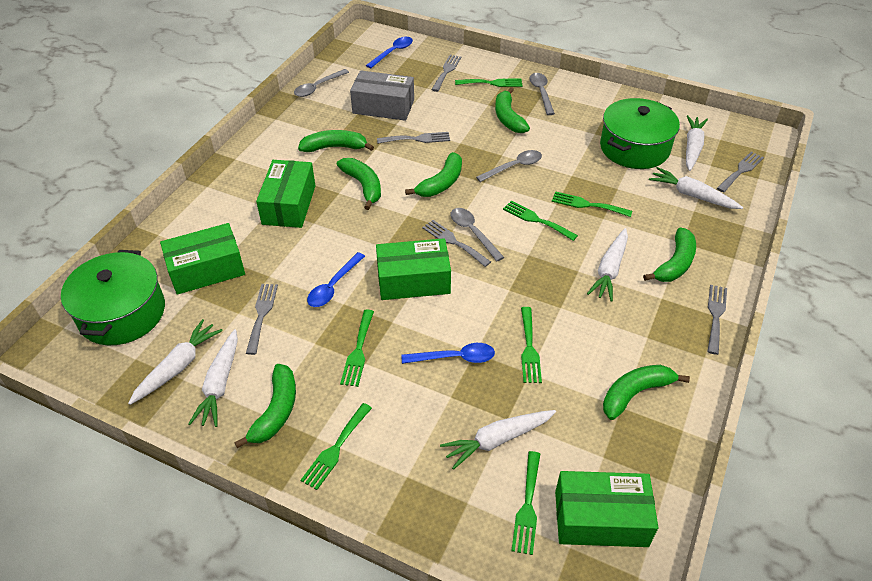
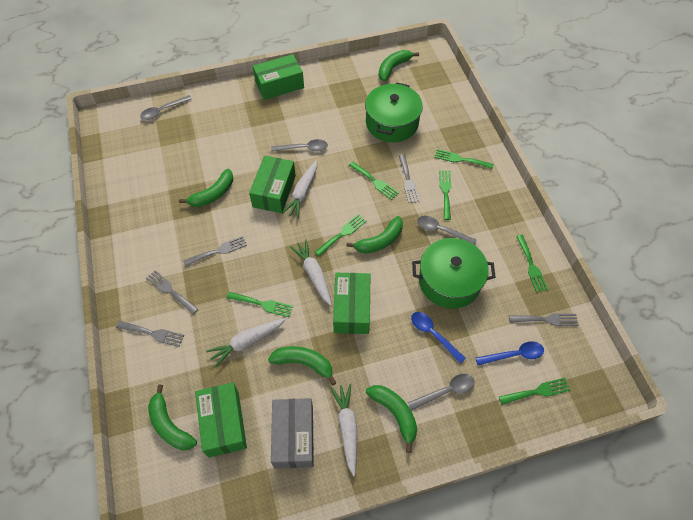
blue spoon: [307,252,365,307] [366,37,413,68] [402,343,495,364] = 3 -> [411,312,466,364] [476,341,544,365] = 2
green banana: [234,364,296,448] [298,130,374,152] [337,158,381,210] [405,152,462,197] [495,87,530,133] [603,365,690,420] [643,227,696,282] = 7 -> [148,385,197,450] [179,169,233,207] [268,346,337,385] [346,216,403,253] [366,385,417,453] [379,50,419,82] = 6
grey fork: [246,284,278,355] [377,132,450,144] [422,220,491,267] [431,55,461,92] [707,285,727,355] [717,152,764,192] = 6 -> [116,321,184,347] [146,270,198,314] [183,236,247,267] [398,154,420,203] [509,313,579,326] = 5
white carrot: [128,319,223,405] [188,329,238,427] [440,410,556,470] [587,228,628,302] [649,167,743,209] [686,115,708,171] = 6 -> [206,318,286,367] [282,160,317,219] [290,240,332,306] [330,384,357,477] = 4

